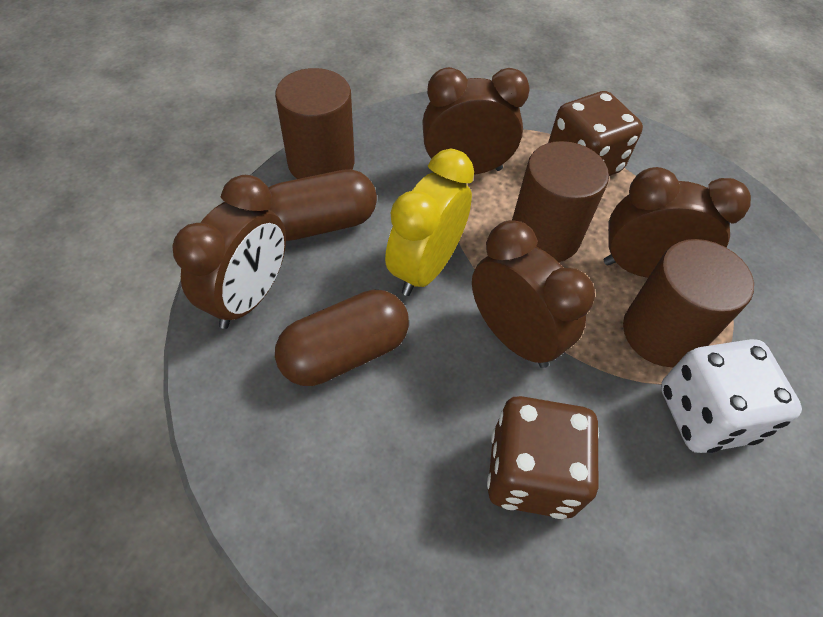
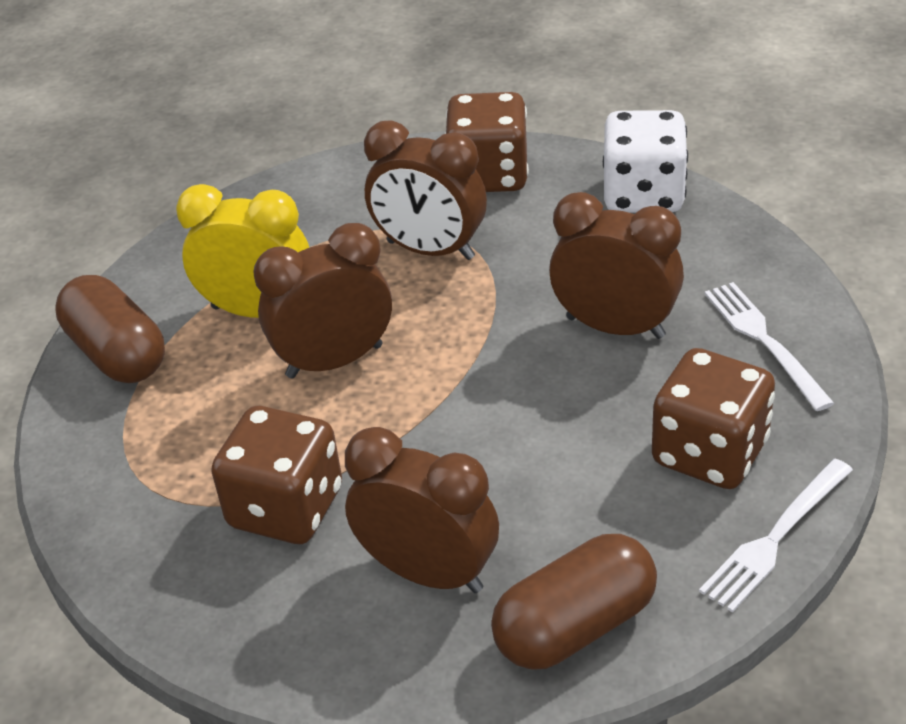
brown cylinder: [275,68,355,179] [512,141,609,262] [623,239,754,367] = 3 -> none = 0
brown dice: [487,396,599,519] [548,91,643,176] = 2 -> [211,406,342,544] [445,92,529,192] [652,348,775,489] = 3
white fork: none = 0 -> [699,459,853,613] [705,282,834,411] = 2

